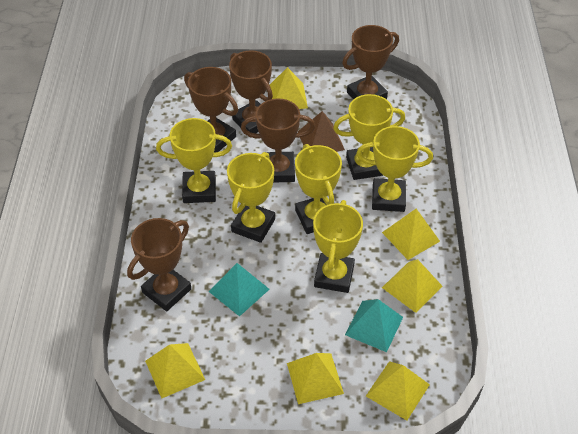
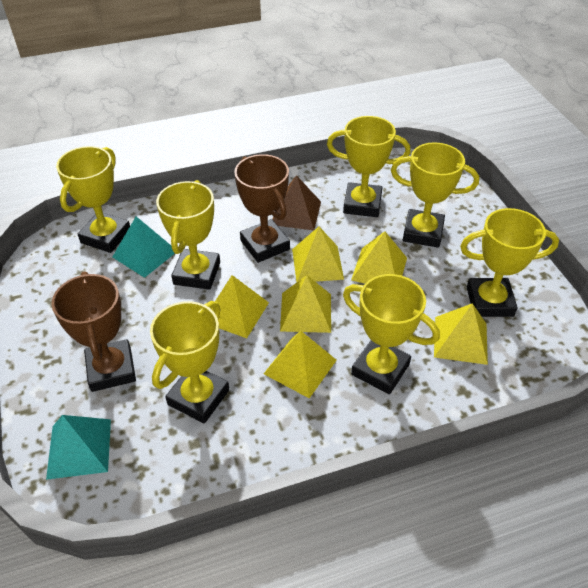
brown trophy: [127,218,191,311] [184,67,238,153] [229,50,273,133] [241,98,315,183] [342,25,399,99] = 5 -> [51,271,136,392] [234,154,290,263] = 2
yellow trophy: [156,118,232,203] [227,152,275,243] [295,144,342,234] [313,200,363,293] [333,94,405,180] [356,126,433,212] = 6 -> [56,146,130,253] [150,301,229,424] [156,180,220,290] [327,116,411,217] [343,274,440,394] [391,142,479,248] [460,208,559,317] = 7

